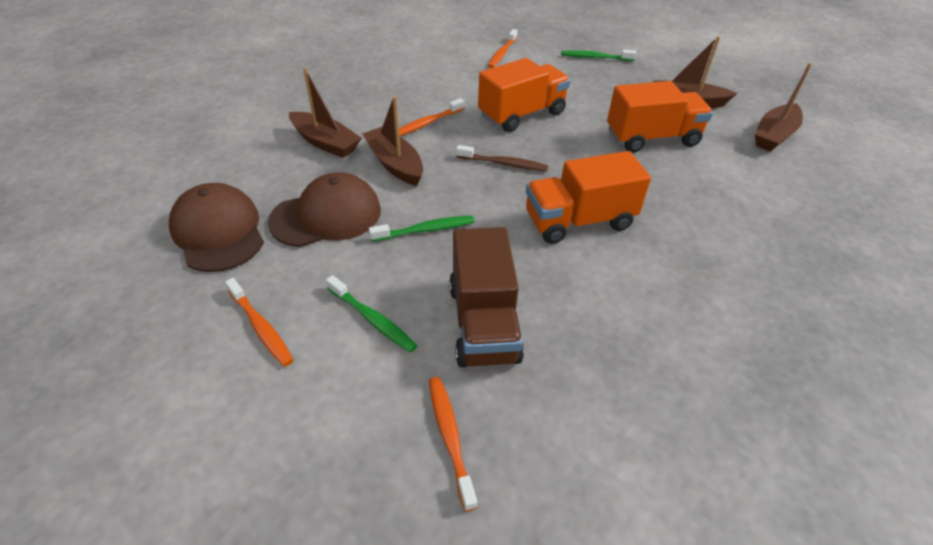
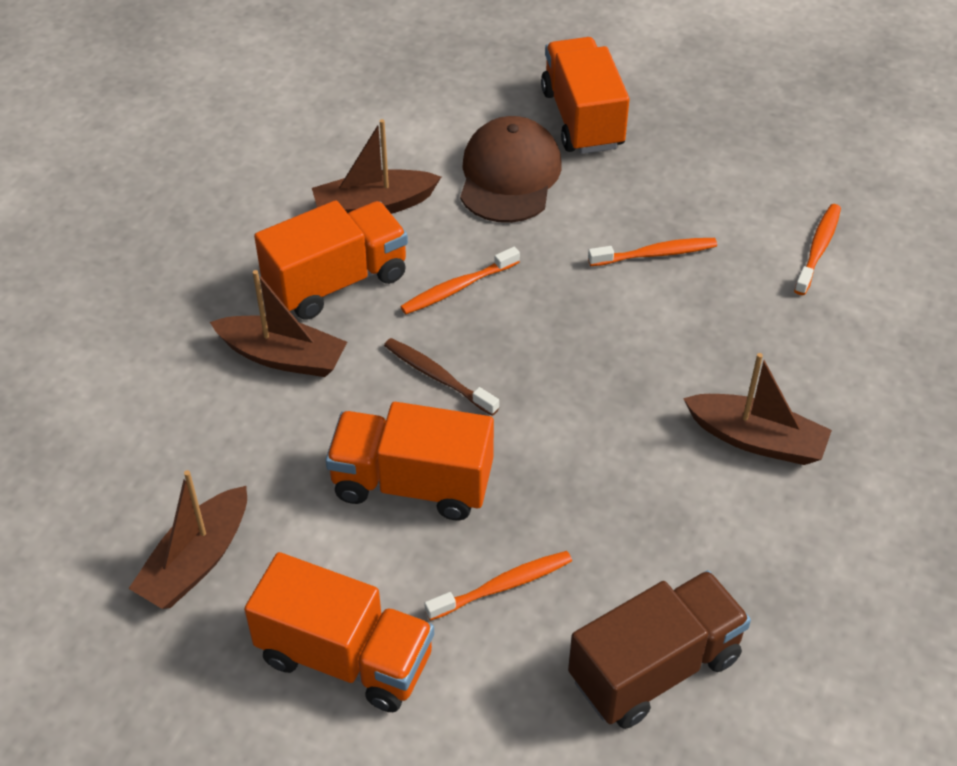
brown cap: [169,183,264,272] [268,173,381,247] = 2 -> [460,116,562,223] = 1
green toothbrush: [326,275,418,353] [369,216,474,242] [561,50,636,61] = 3 -> none = 0
orange truck: [478,58,571,132] [526,151,651,244] [607,81,713,153] = 3 -> [244,552,434,712] [254,200,408,320] [325,402,494,521] [541,37,630,154] = 4

